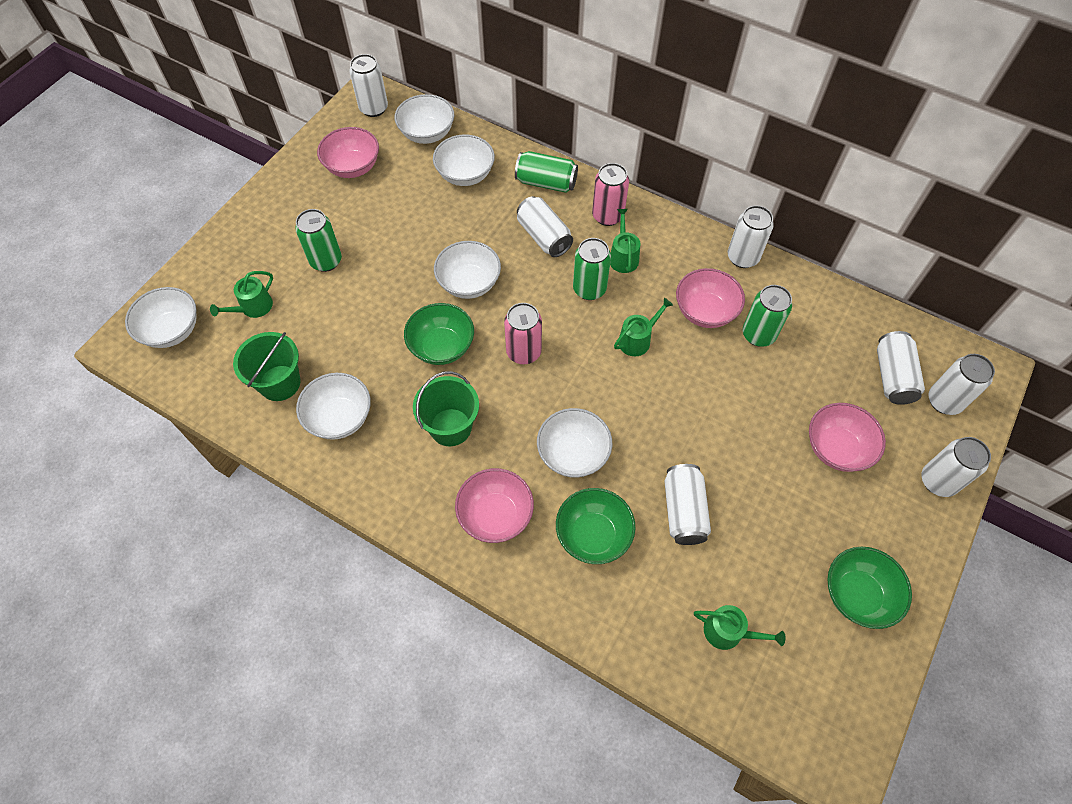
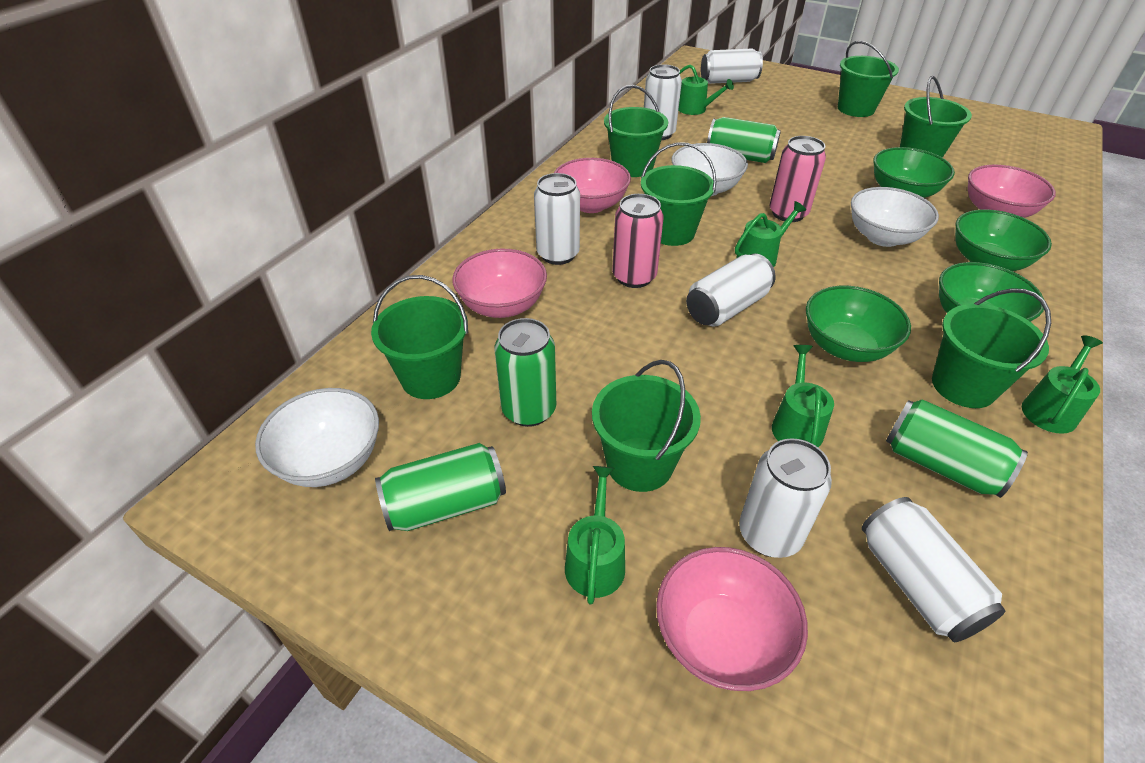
green bowl: [404,303,474,365] [556,488,636,564] [827,547,912,629] = 3 -> [806,286,911,362] [873,147,955,198] [939,262,1044,322] [955,209,1052,271] = 4
green bucket: [233,332,301,401] [413,371,479,446] = 2 -> [371,275,468,399] [592,360,701,492] [604,85,668,177] [641,142,716,246] [838,41,899,117] [900,76,972,158] [932,288,1051,408] = 7
green watering can: [210,271,273,318] [610,209,640,273] [614,298,673,356] [694,605,786,650] = 4 -> [565,466,625,605] [678,65,734,115] [735,201,806,267] [772,345,834,447] [1022,335,1103,434] = 5
white bowl: [125,287,197,348] [296,373,371,440] [395,94,454,144] [433,135,495,186] [434,241,501,299] [537,408,612,478] = 6 -> [255,388,379,487] [671,143,748,196] [851,187,939,247] = 3
white can: [349,54,388,117] [517,196,573,257] [664,464,711,545] [728,205,774,268] [877,331,925,405] [922,437,991,497] [928,354,995,415] = 7 -> [534,173,580,265] [644,64,682,140] [686,254,776,326] [701,49,763,84] [739,438,832,558] [862,497,1006,642] = 6

